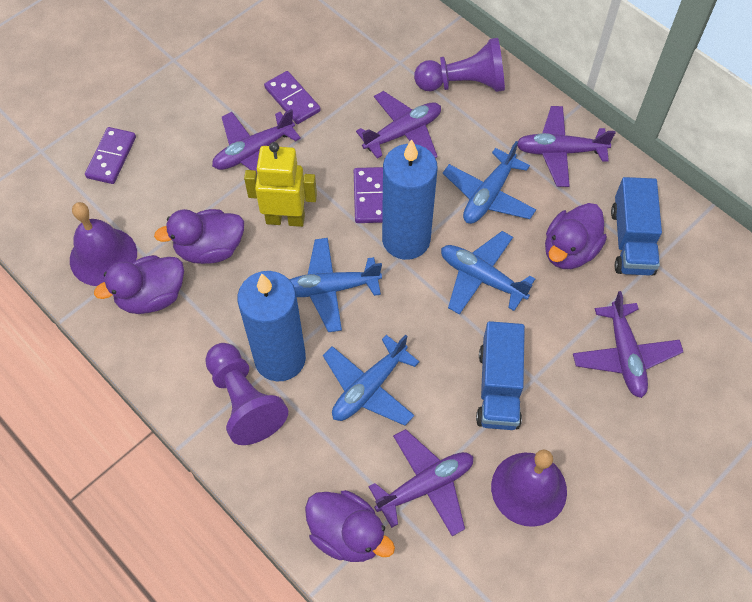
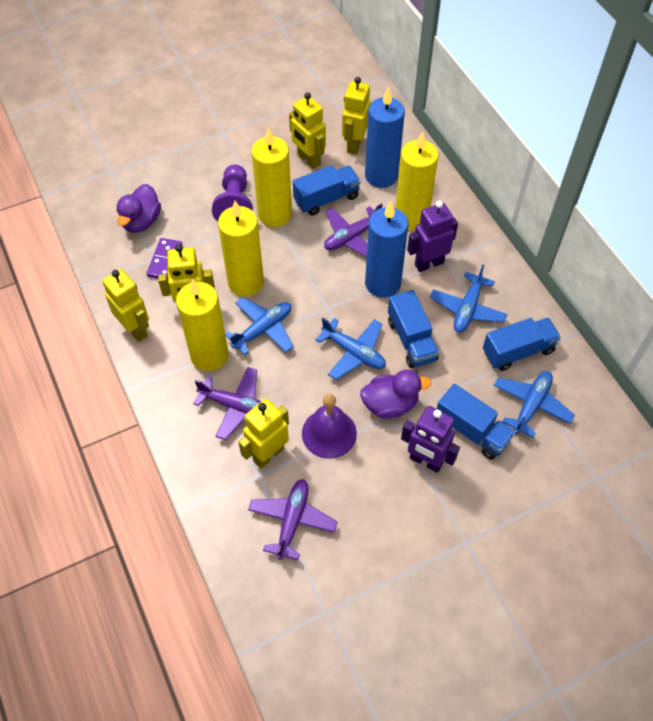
blue truck: [476,321,525,430] [611,177,662,275] = 2 -> [293,165,361,216] [388,290,440,368] [437,384,515,460] [483,318,561,371] = 4
purple bell: [70,202,137,286] [491,450,567,527] = 2 -> [302,394,357,459] = 1
purple domino: [85,127,136,184] [264,71,321,124] [354,167,383,223] = 3 -> [146,238,183,279] = 1
purple duck: [94,255,184,314] [154,209,244,264] [305,490,395,562] [545,203,607,269] = 4 -> [116,184,161,233] [360,370,431,419] = 2
purple pawn: [205,343,288,445] [414,38,505,92] = 2 -> [212,164,253,222] = 1
purple plane: [212,109,301,173] [356,91,441,159] [369,429,473,536] [517,106,616,187] [573,291,683,398] = 5 -> [194,367,261,440] [248,479,338,560] [324,203,383,257] = 3
purple robot: none = 0 -> [401,406,460,473] [407,201,458,272] = 2
yellow candle: none = 0 -> [176,279,228,371] [218,201,264,297] [252,128,292,227] [395,132,439,231] = 4
yellow robot: [244,142,317,227] = 1 -> [102,269,149,342] [158,244,215,309] [238,399,289,468] [289,92,326,169] [342,77,371,154] = 5

